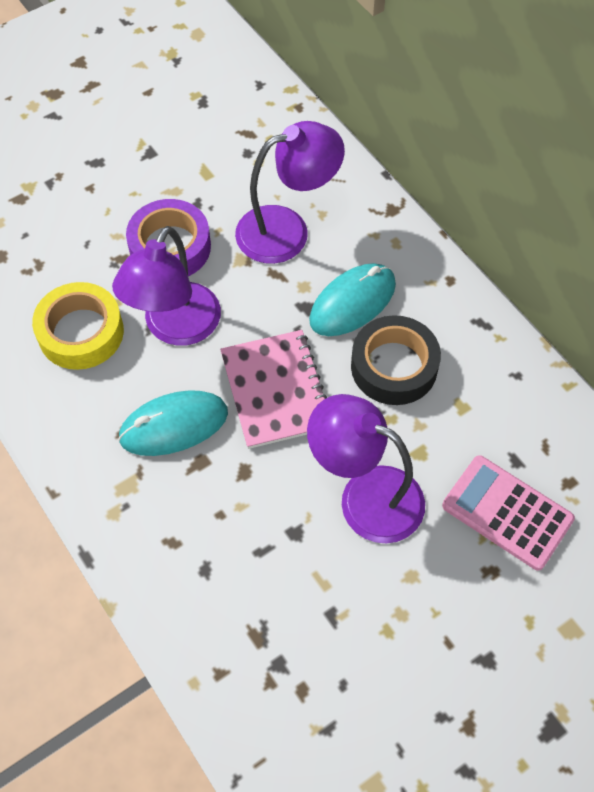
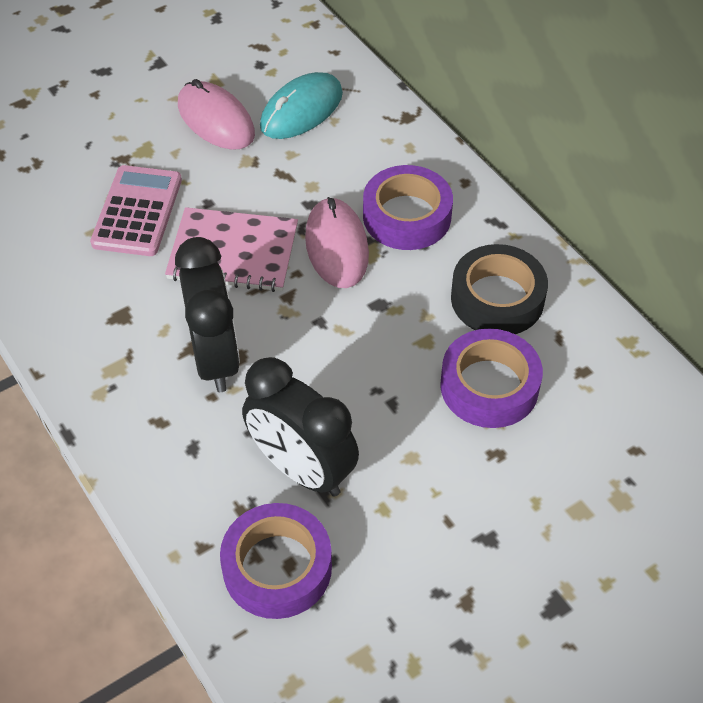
black clock: none = 0 -> [175,237,240,392] [242,357,359,497] = 2
pink mouse: none = 0 -> [178,79,255,150] [305,197,369,288] = 2
purple lamp: [112,226,221,346] [235,121,345,264] [307,394,425,543] = 3 -> none = 0
purple tape: [126,199,211,276] = 1 -> [220,503,332,619] [363,165,453,250] [440,329,543,428] = 3
turquoise mouse: [118,390,228,456] [309,263,396,336] = 2 -> [260,72,343,139] = 1
yellow tape: [32,282,124,370] = 1 -> none = 0

